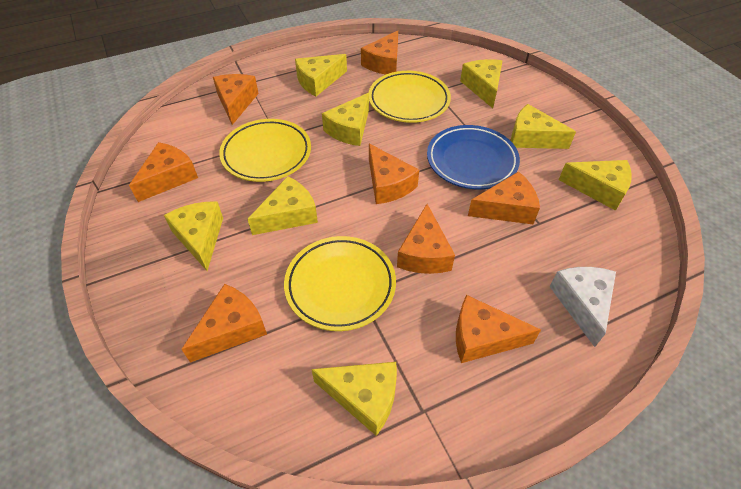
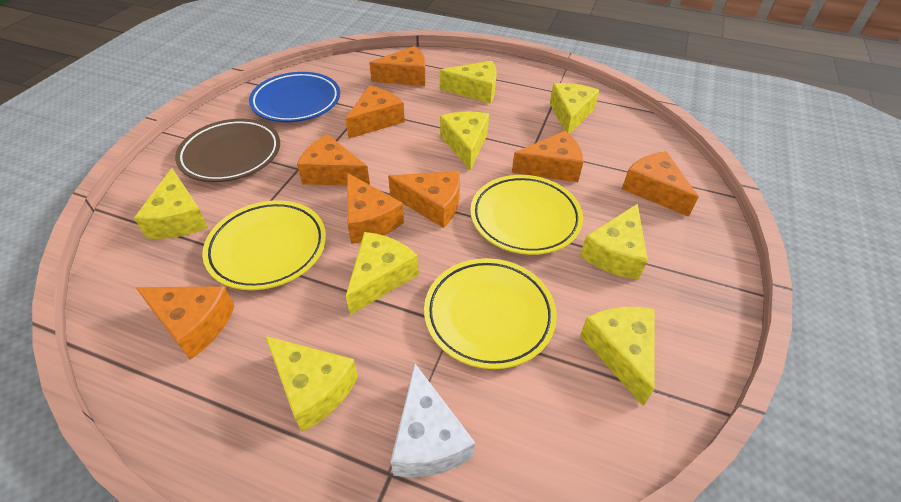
brown plate: none = 0 -> [175,119,280,182] = 1

